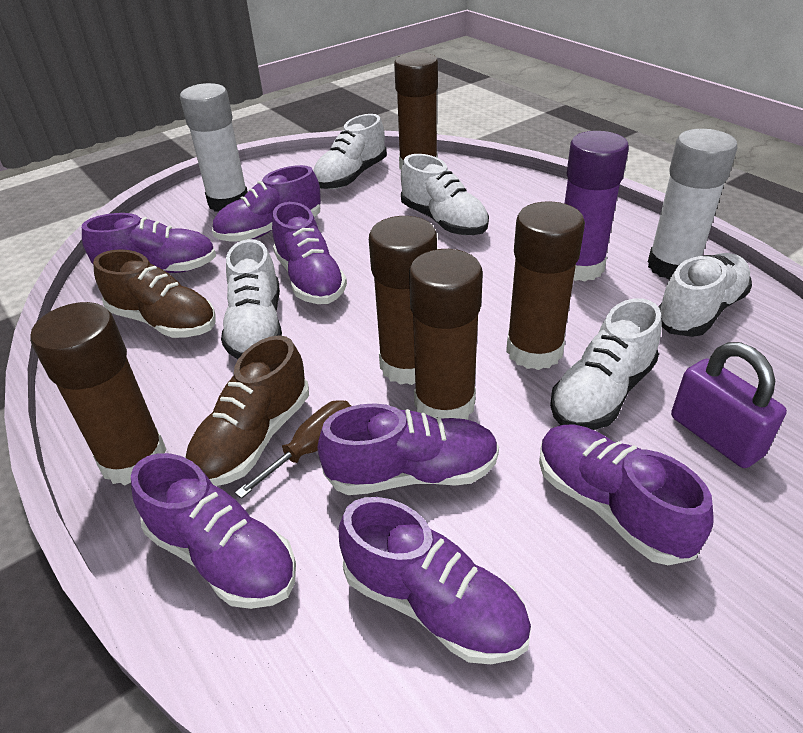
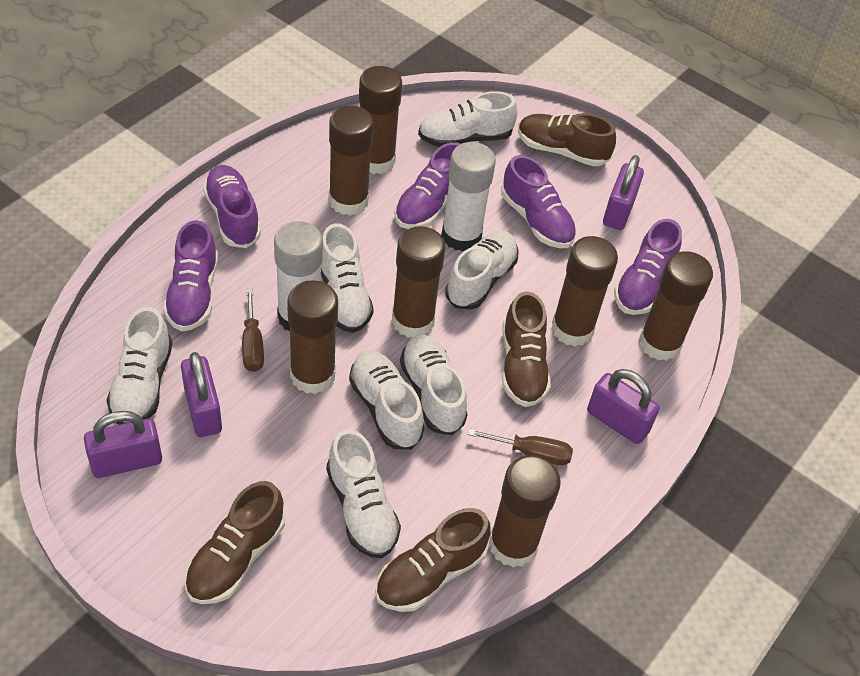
brown glue stick: [30,302,167,485] [369,216,437,385] [394,52,438,170] [409,249,483,419] [506,201,585,370] = 5 -> [287,280,338,394] [329,106,374,216] [359,66,402,174] [392,226,446,338] [489,455,561,567] [551,236,618,346] [639,251,713,361] = 7
brown screwdriver: [235,400,351,499] = 1 -> [242,289,264,372] [468,429,573,465] = 2
brown shoe: [93,249,216,338] [185,335,309,486] = 2 -> [185,481,285,604] [375,508,491,612] [502,291,551,407] [518,113,616,166] = 4
purple glue stick: [564,131,629,281] = 1 -> none = 0
purple padlock: [671,342,787,468] = 1 -> [84,411,162,478] [181,352,222,437] [587,369,660,444] [603,155,644,230] = 4
purple shoe: [82,213,216,273] [131,453,296,609] [212,165,321,242] [272,202,347,304] [317,403,499,495] [339,497,531,664] [539,425,714,565] = 7 -> [163,220,218,332] [203,165,261,248] [394,142,460,229] [501,155,577,248] [614,219,682,315] = 5
white shoe: [221,239,282,359] [313,114,387,190] [401,154,489,235] [550,298,662,430] [658,253,752,337] = 5 -> [106,307,172,425] [321,223,374,333] [326,429,401,558] [349,350,424,450] [400,335,468,435] [418,91,517,147] [445,231,519,310] = 7

